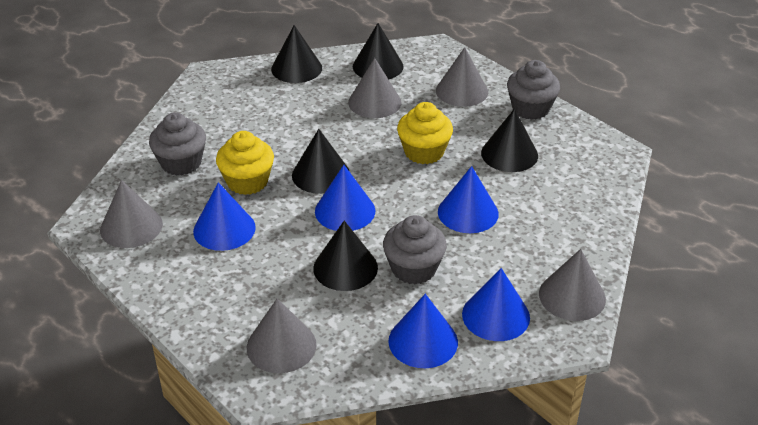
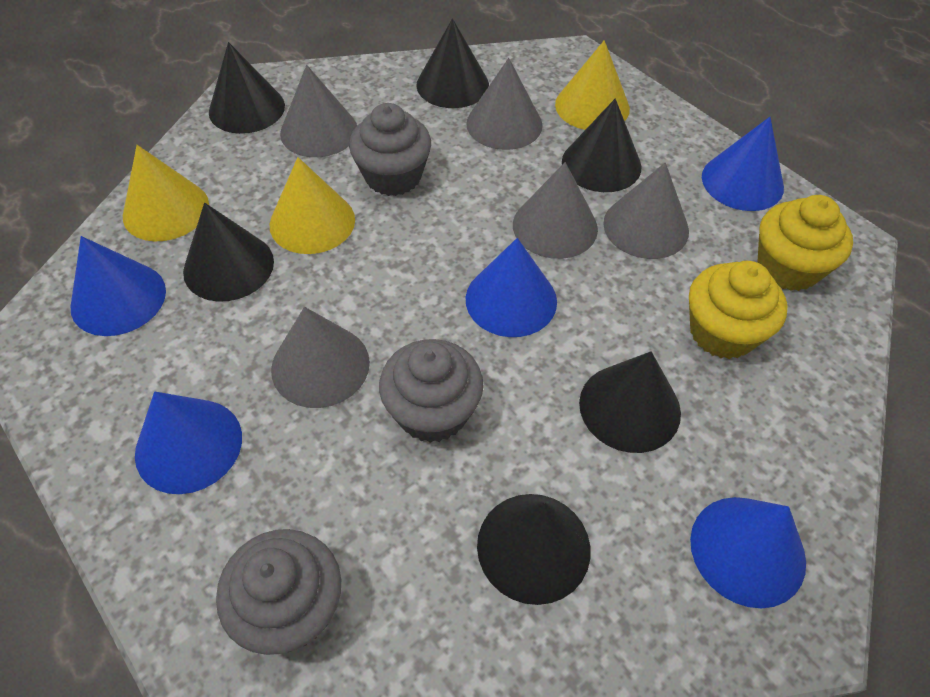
black cone: [271,25,322,83] [292,129,350,194] [313,221,378,291] [353,23,403,79] [481,108,538,172] = 5 -> [183,203,274,302] [209,42,285,134] [416,18,489,108] [477,494,590,605] [562,99,641,192] [579,351,681,453] = 6
yellow cone: none = 0 -> [123,145,209,241] [270,157,355,254] [555,40,630,130] = 3

